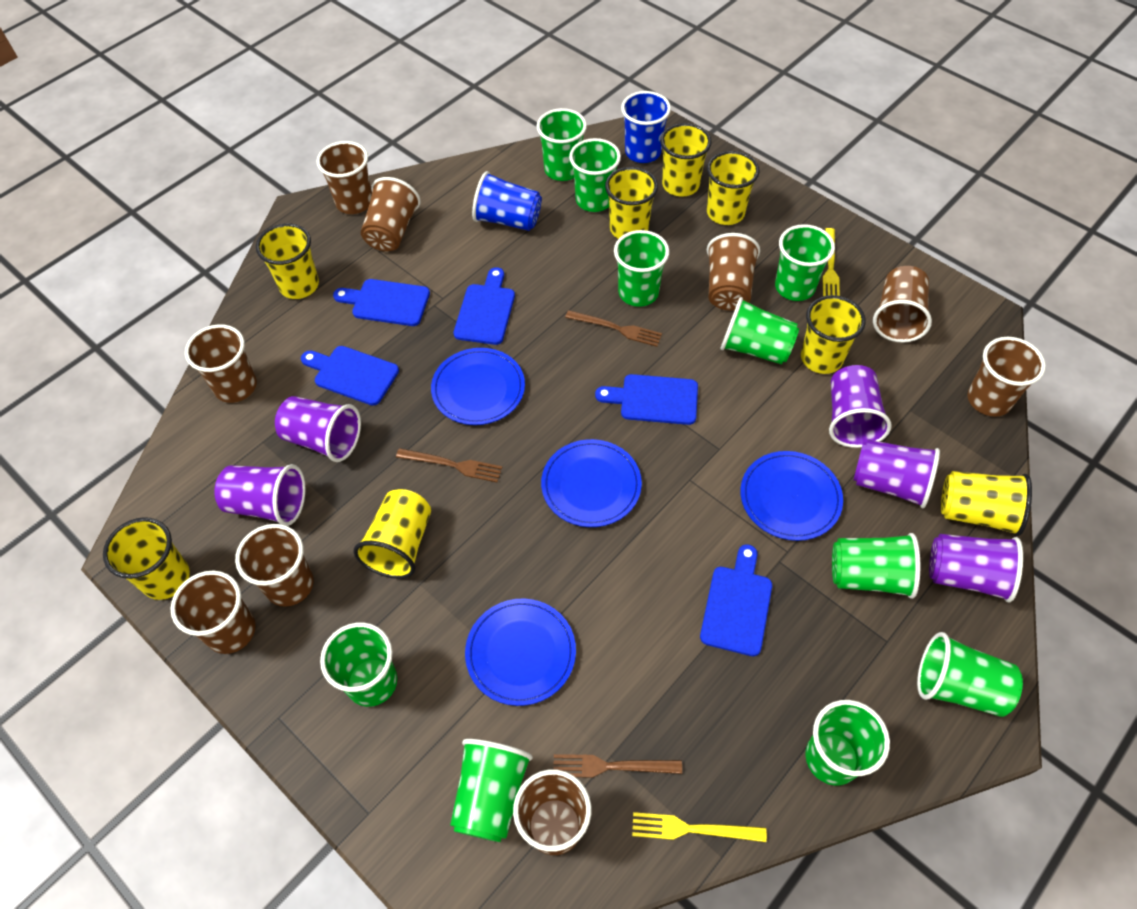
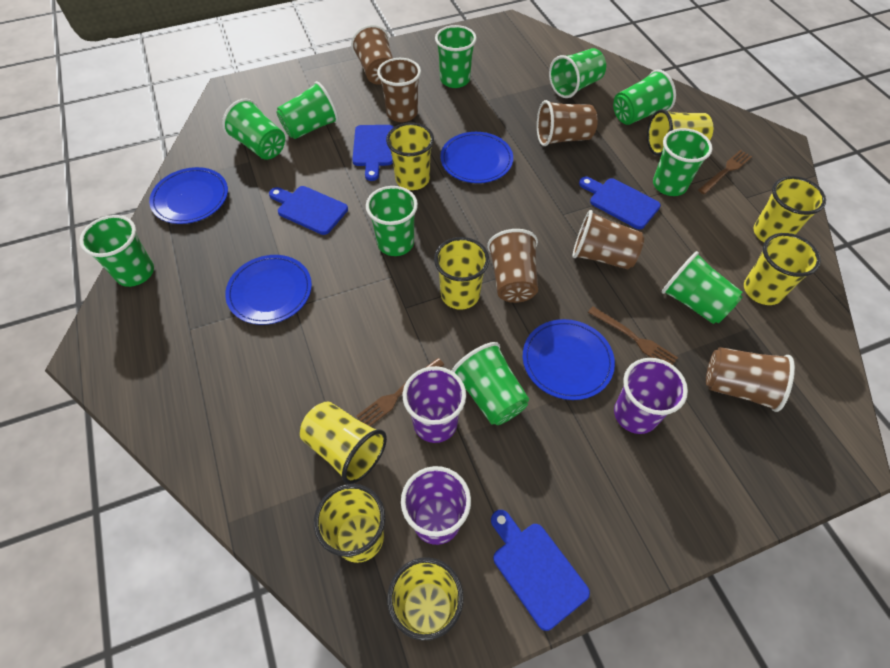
blue cup: [472,171,542,231] [621,91,671,163] = 2 -> none = 0
blue cutting board: [301,346,399,406] [333,279,430,326] [454,267,515,345] [595,374,698,425] [700,544,772,656] = 5 -> [269,186,348,235] [352,125,394,181] [491,510,590,631] [579,177,661,229] = 4
brown cup: [170,571,255,654] [185,324,257,403] [235,524,314,607] [317,141,372,214] [361,177,421,251] [513,769,591,855] [707,233,760,310] [873,266,932,343] [967,337,1046,417] = 9 -> [351,25,393,85] [377,58,421,122] [487,229,538,303] [537,100,598,146] [572,210,644,269] [706,347,795,412] = 6
purple cup: [214,464,305,526] [275,396,361,462] [829,365,892,448] [854,439,940,508] [929,534,1023,602] = 5 -> [401,466,471,545] [403,366,466,443] [614,358,688,434] = 3
yellow fork: [632,812,767,842] [823,228,840,296] = 2 -> none = 0

